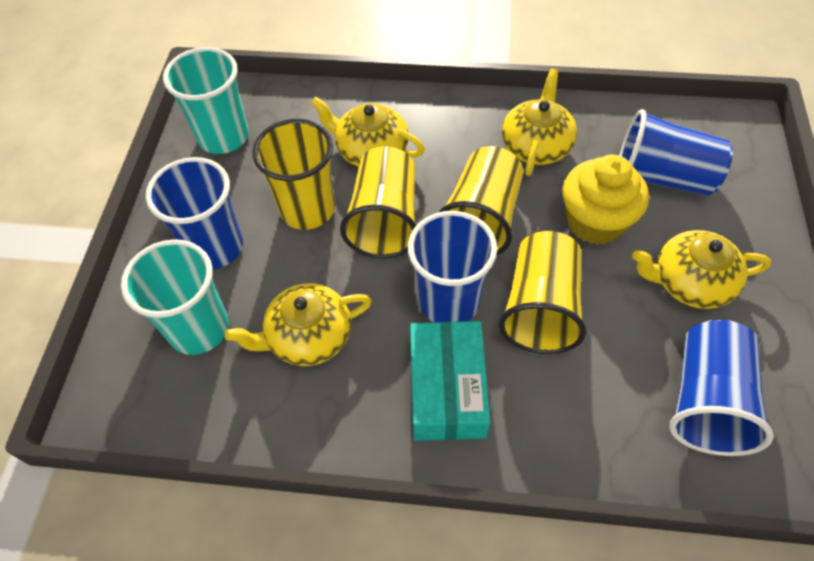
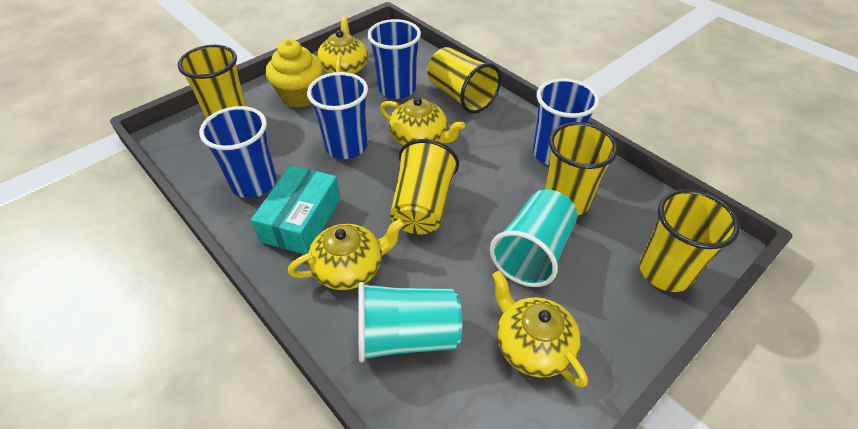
yellow cup: [252,119,335,230] [340,146,416,258] [438,146,523,255] [498,231,586,354] = 4 -> [178,45,247,119] [390,139,459,234] [427,47,501,114] [545,122,618,216] [639,189,740,292] = 5

